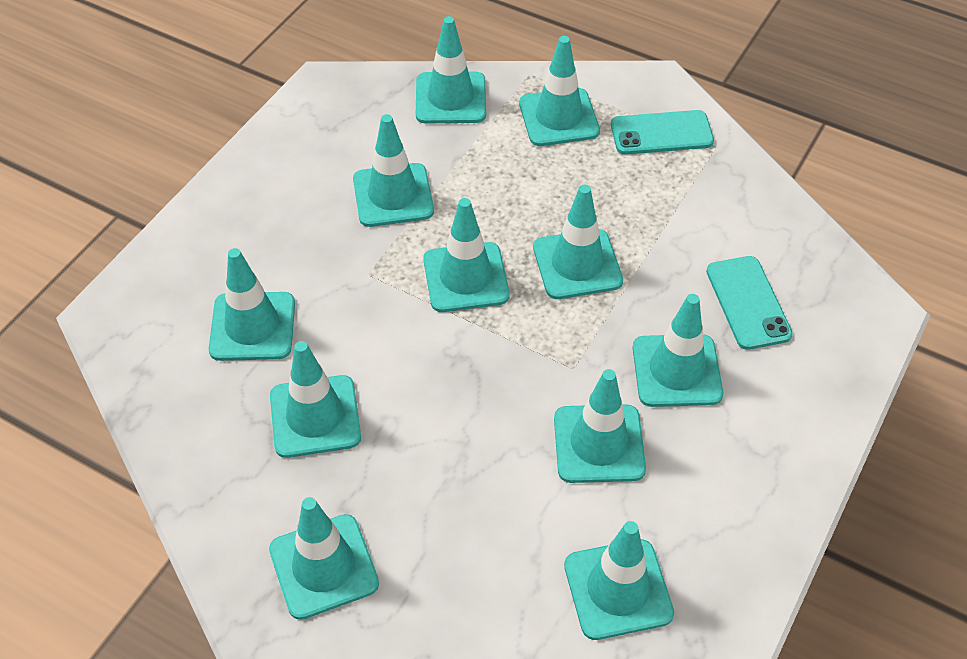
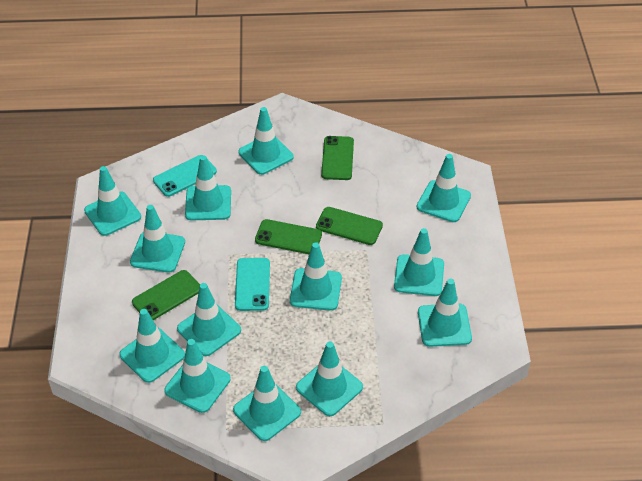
green phone: none = 0 -> [132,270,200,320] [255,219,322,254] [316,207,383,245] [321,136,354,180] = 4
turquoise traffic cone: [209,248,295,361] [269,497,379,620] [270,341,361,458] [353,114,434,227] [416,16,486,123] [423,198,510,312] [519,36,600,146] [533,185,623,299] [554,369,646,483] [564,521,674,640] [633,294,723,407] = 11 -> [84,166,141,236] [119,309,185,383] [130,205,185,273] [164,339,231,413] [177,283,241,356] [185,156,231,221] [233,366,301,441] [238,107,294,175] [290,242,342,311] [296,341,363,416] [394,228,444,296] [417,154,471,222] [418,279,472,347] = 13

